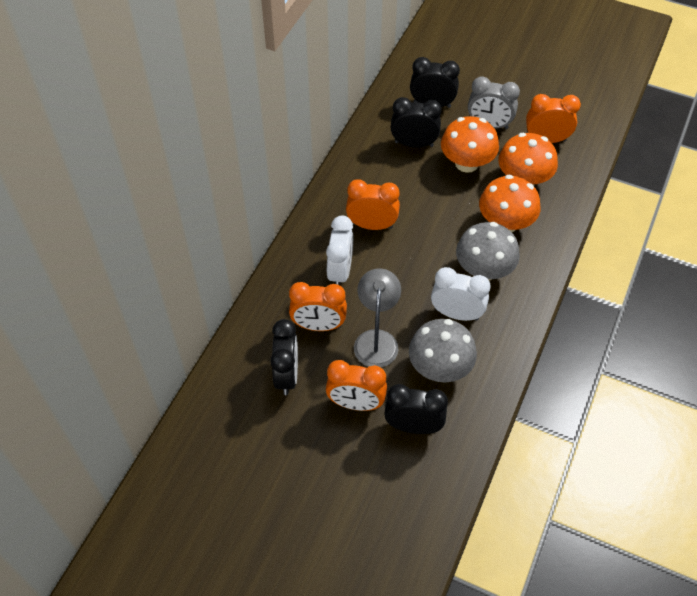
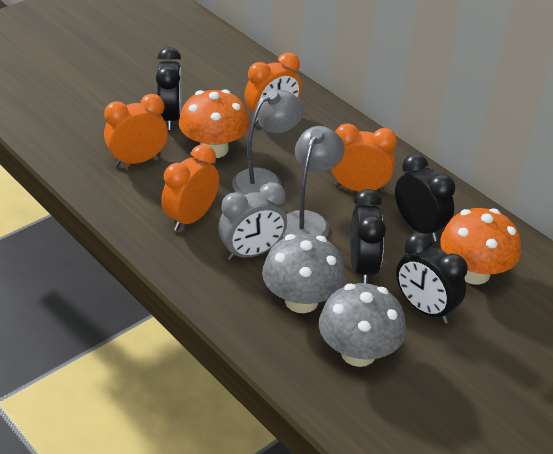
grey lamp: [354,268,401,367] = 1 -> [232,90,304,195] [282,126,344,238] = 2
orange mushroom: [441,116,499,173] [479,175,540,232] [498,133,558,186] = 3 -> [179,89,249,158] [440,208,521,285] = 2
white clock: [326,215,353,285] [431,267,491,321] = 2 -> none = 0

